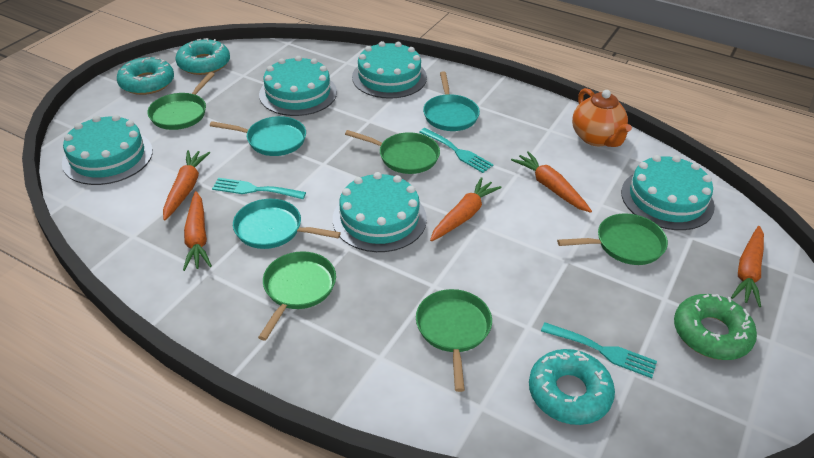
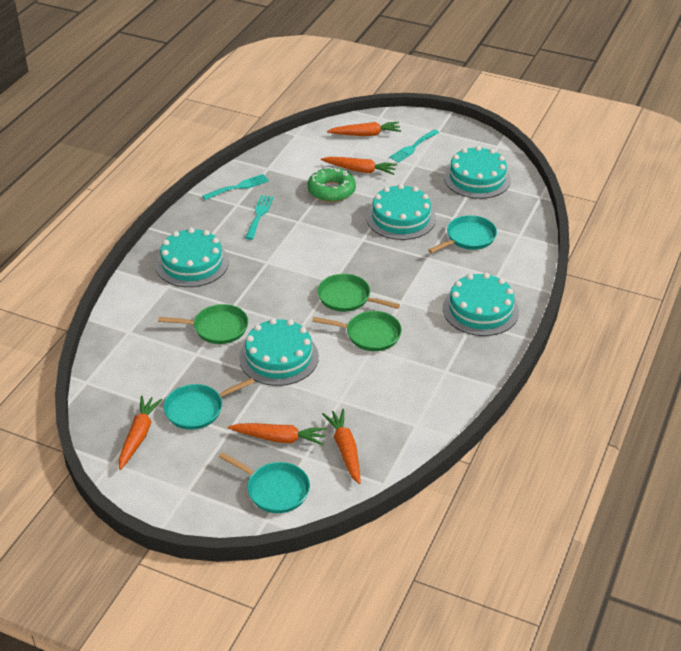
green pan: [147,72,215,130] [258,251,336,341] [345,130,440,174] [416,289,492,392] [557,213,668,265] = 5 -> [158,304,248,344] [312,311,402,351] [317,274,400,312] = 3
orange teapot: [572,88,632,147] = 1 -> none = 0
turquoise donut: [117,57,174,95] [176,38,230,75] [529,349,615,425] = 3 -> none = 0

